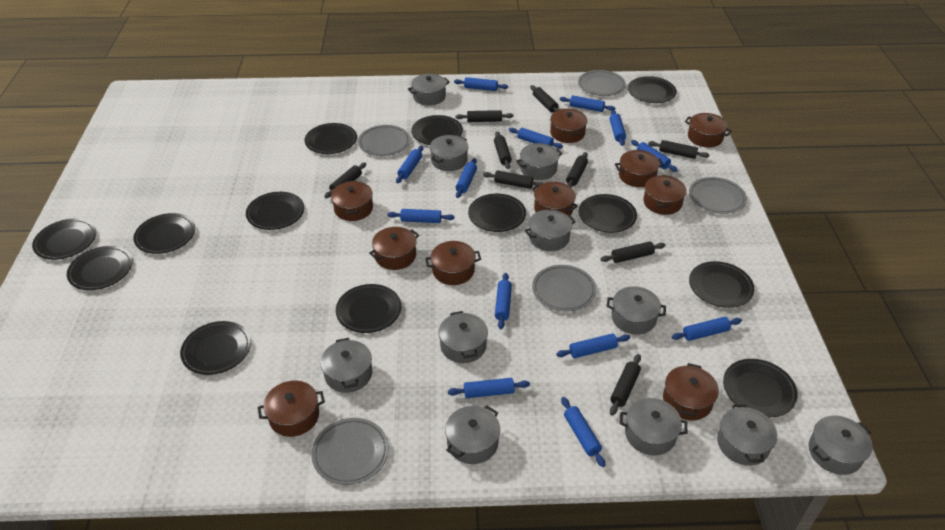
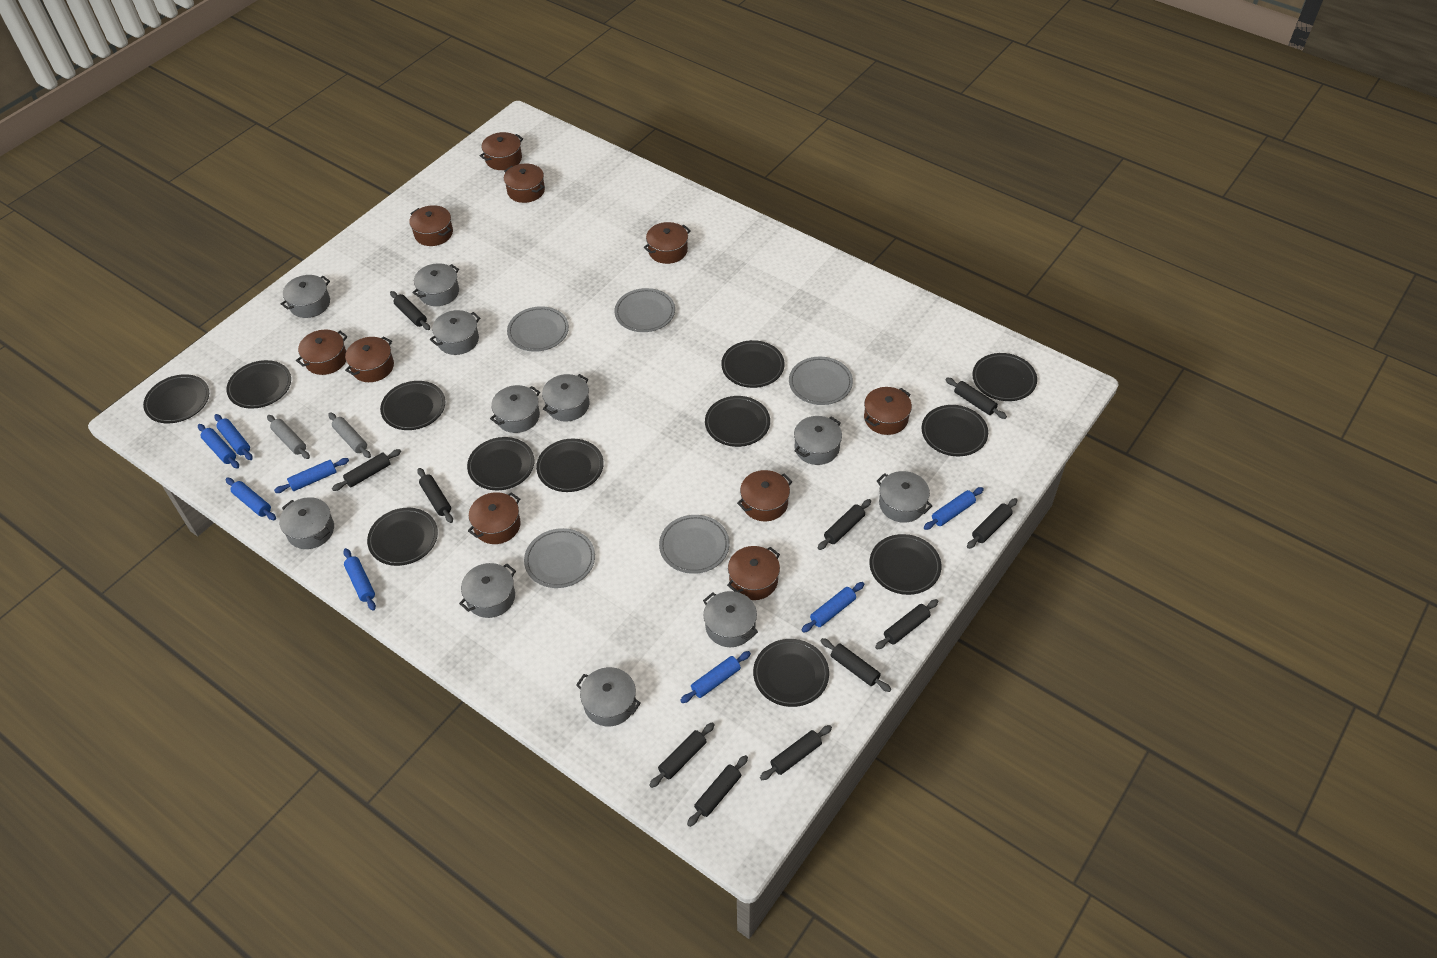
black plate: [32,218,96,260] [67,246,133,290] [133,213,195,254] [180,321,251,375] [246,192,304,230] [305,123,357,154] [336,284,401,333] [411,115,463,145] [468,194,526,232] [579,194,637,233] [628,76,677,103] [689,261,754,308] [723,359,798,417] = 13 -> [143,374,209,423] [226,360,291,409] [367,508,438,566] [380,381,445,430] [467,437,534,490] [536,439,604,492] [705,396,770,447] [721,340,784,388] [753,639,829,707] [869,534,941,595] [922,405,988,456] [972,353,1037,401] = 12
black rolling pin: [324,163,366,198] [456,110,513,122] [483,170,543,189] [494,131,512,169] [530,85,559,112] [566,152,588,188] [600,241,665,263] [610,354,641,416] [648,140,709,159] = 9 -> [332,449,401,491] [390,291,430,330] [417,468,453,523] [649,722,715,788] [687,755,748,827] [760,725,832,780] [818,499,871,550] [821,638,891,692] [875,599,938,650] [945,377,1007,419] [967,498,1017,549] = 11
blue rolling pin: [387,209,454,223] [396,146,423,183] [448,378,530,398] [454,77,508,91] [456,158,477,198] [495,273,512,329] [509,128,563,149] [556,333,630,358] [559,95,615,112] [561,397,605,467] [610,110,626,146] [631,140,677,172] [671,317,742,341] = 13 -> [198,424,239,468] [214,414,252,460] [226,478,276,520] [274,458,349,493] [343,548,376,611] [680,651,751,703] [802,582,864,633] [924,487,984,530] = 8
grey rolling pin: none = 0 -> [267,415,310,459] [328,412,371,458] = 2

